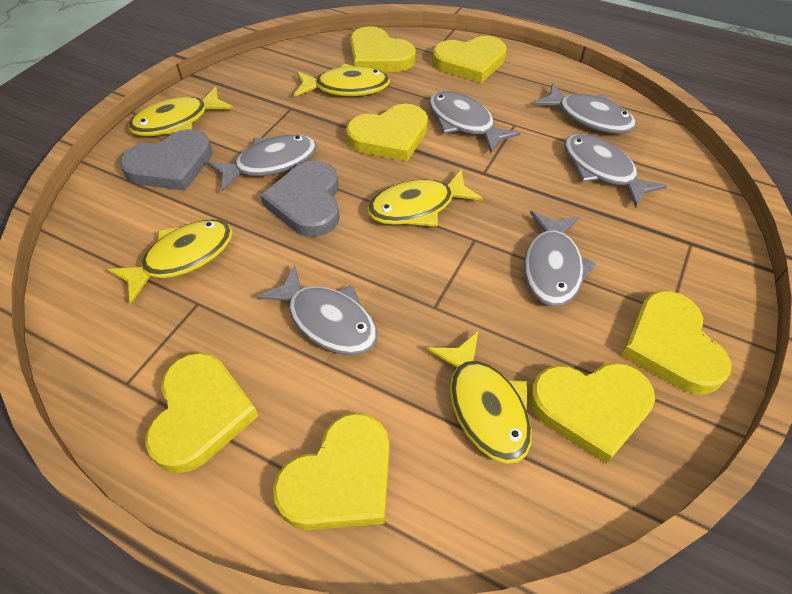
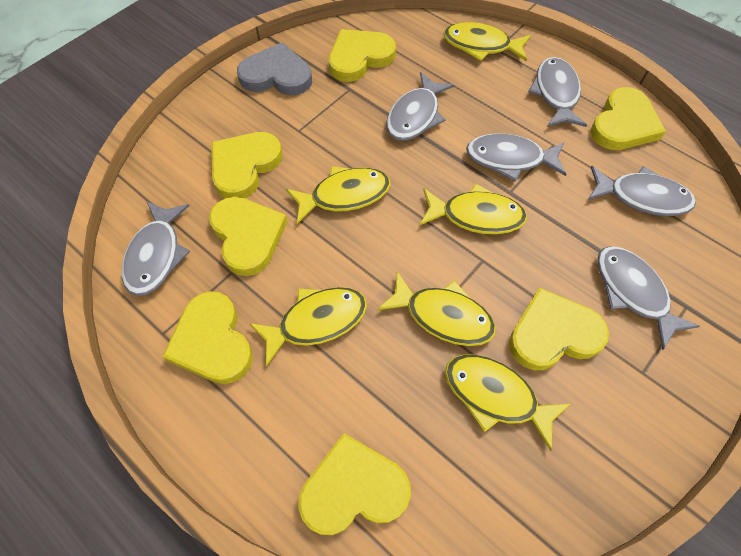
grey heart: [120,129,213,191] [260,160,340,237] = 2 -> [237,42,312,96] = 1
yellow fish: [107,219,233,304] [128,86,234,136] [294,64,390,97] [367,169,483,226] [426,332,532,464] = 5 -> [249,287,367,367] [286,166,390,224] [377,272,496,346] [419,184,527,234] [443,22,531,62] [445,354,570,451] = 6

